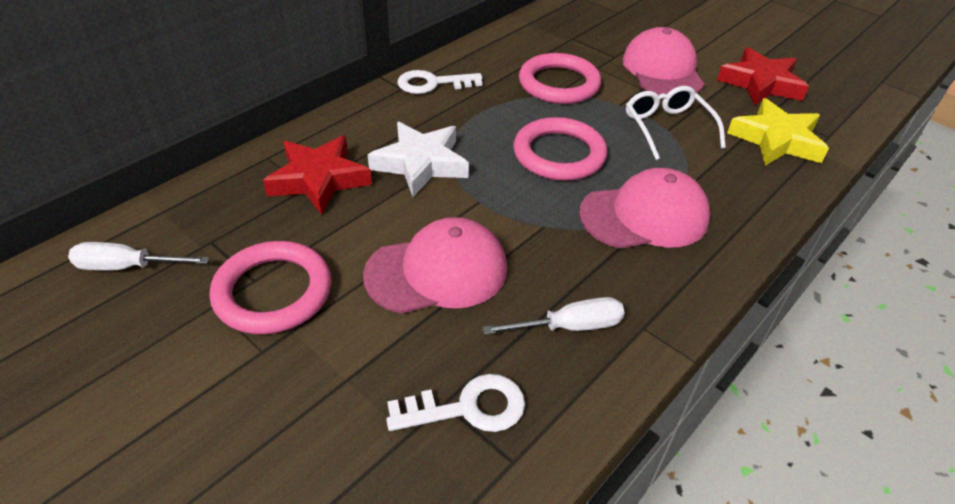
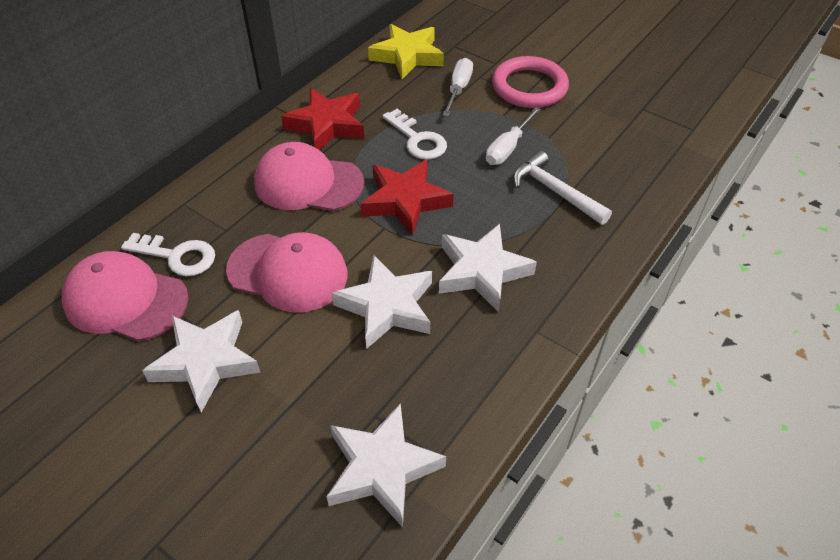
pink ring: [209,241,331,334] [513,117,608,181] [519,53,601,104] = 3 -> [492,56,569,108] = 1
white glasses: [626,86,726,160] = 1 -> none = 0
white hammer: none = 0 -> [513,150,612,225] = 1
white star: [367,122,469,197] = 1 -> [142,310,261,412] [326,403,446,527] [332,255,432,349] [439,224,537,312] = 4

